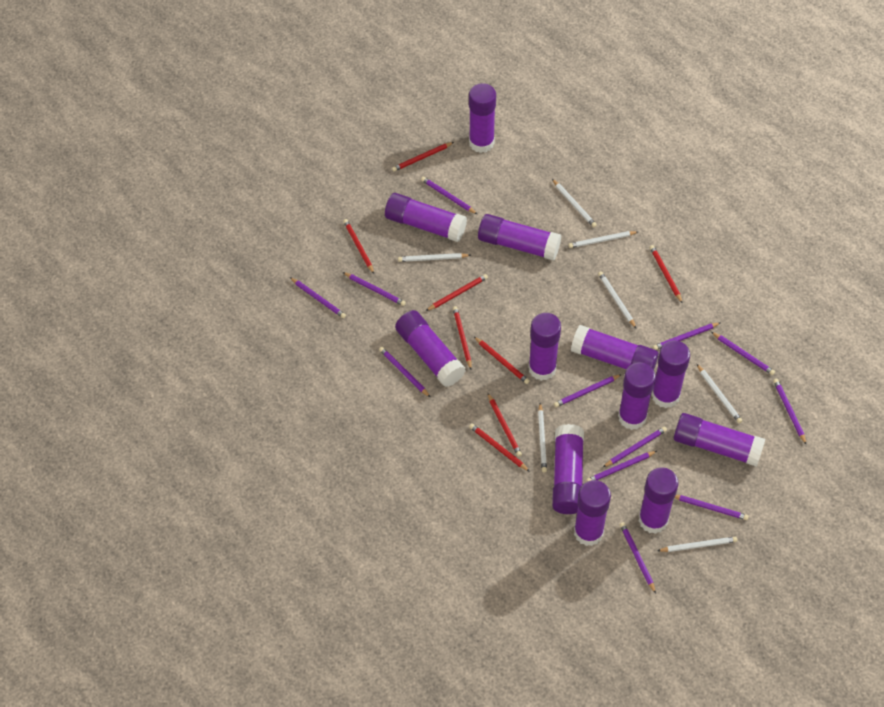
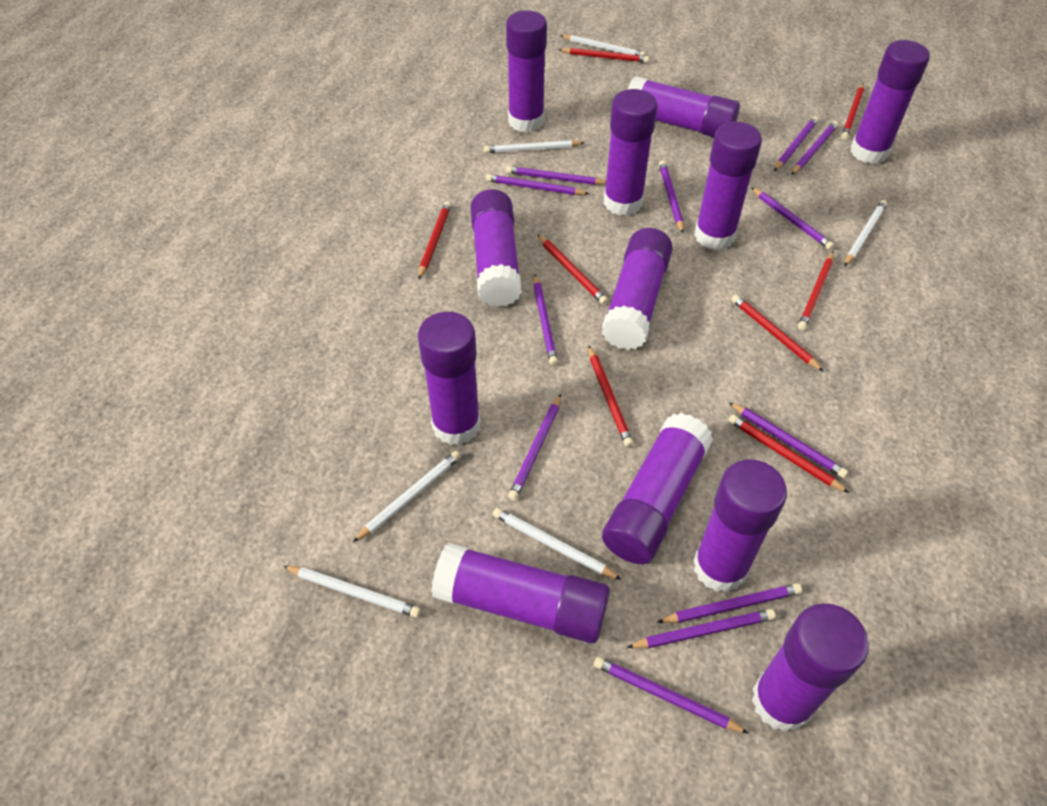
white pencil: [398,253,471,262] [538,403,547,472] [552,179,597,227] [568,231,639,248] [598,271,636,328] [657,536,737,552] [697,364,742,423] = 7 -> [283,566,420,618] [353,451,461,542] [484,140,585,153] [493,508,622,580] [560,35,645,56] [845,200,887,266] = 6

